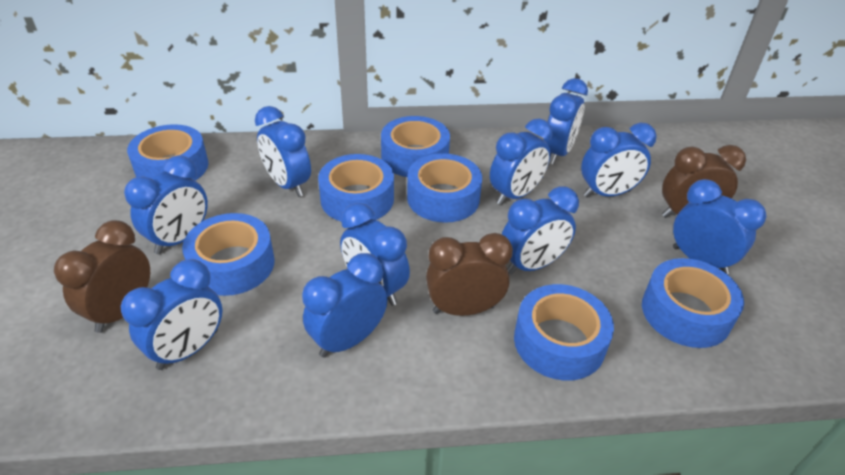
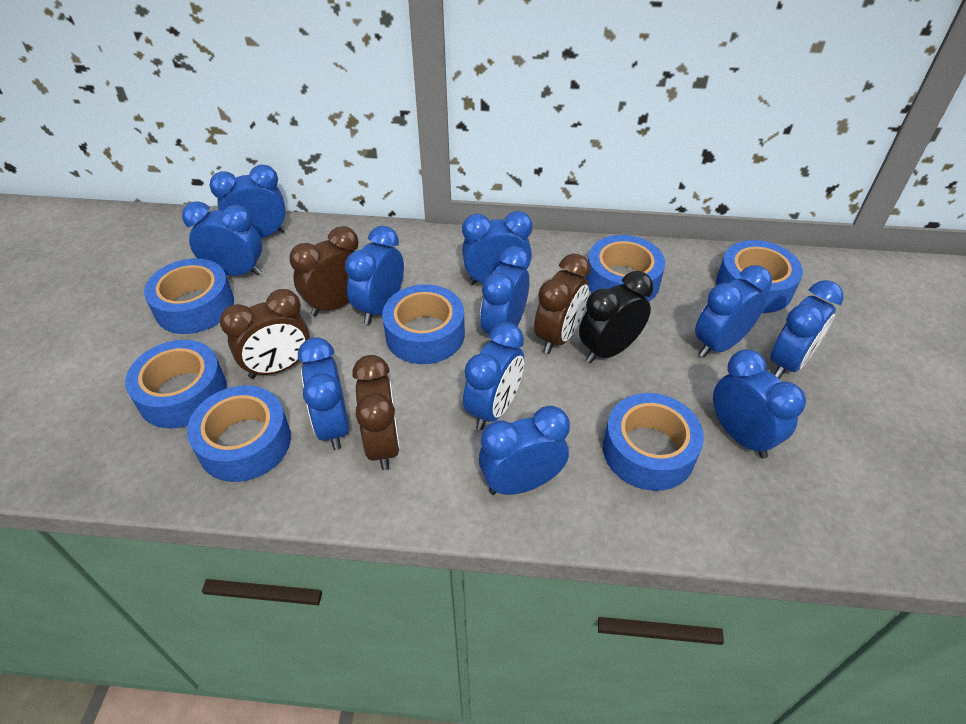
black clock: none = 0 -> [579,271,653,363] = 1
blue clock: [121,259,222,370] [124,155,208,254] [255,106,311,197] [302,253,387,358] [340,203,410,306] [490,118,553,205] [502,186,579,275] [543,78,588,164] [581,123,657,197] [673,179,766,274] = 10 -> [182,201,262,276] [209,165,286,238] [298,337,349,450] [345,226,404,324] [462,211,532,285] [463,322,524,430] [479,406,570,495] [480,246,530,334] [695,265,772,357] [713,349,806,459] [770,280,844,379] = 11
brown clock: [54,220,150,333] [426,233,513,316] [662,145,746,218] = 3 -> [220,289,310,379] [289,226,358,316] [352,355,400,470] [534,254,591,354] = 4

